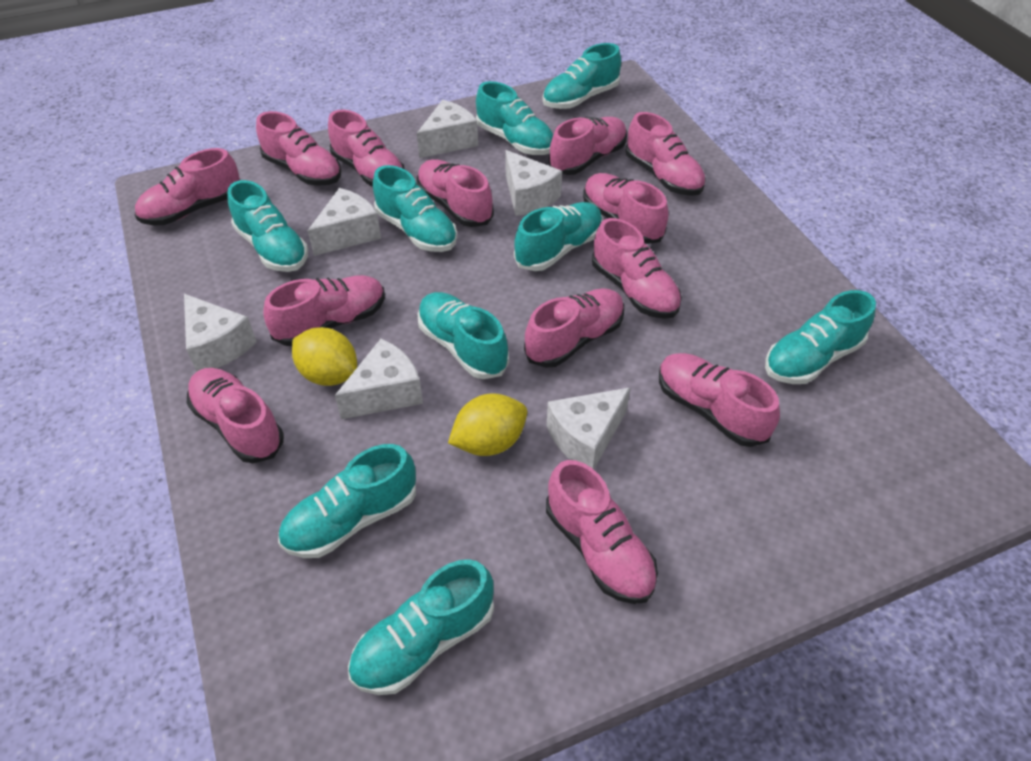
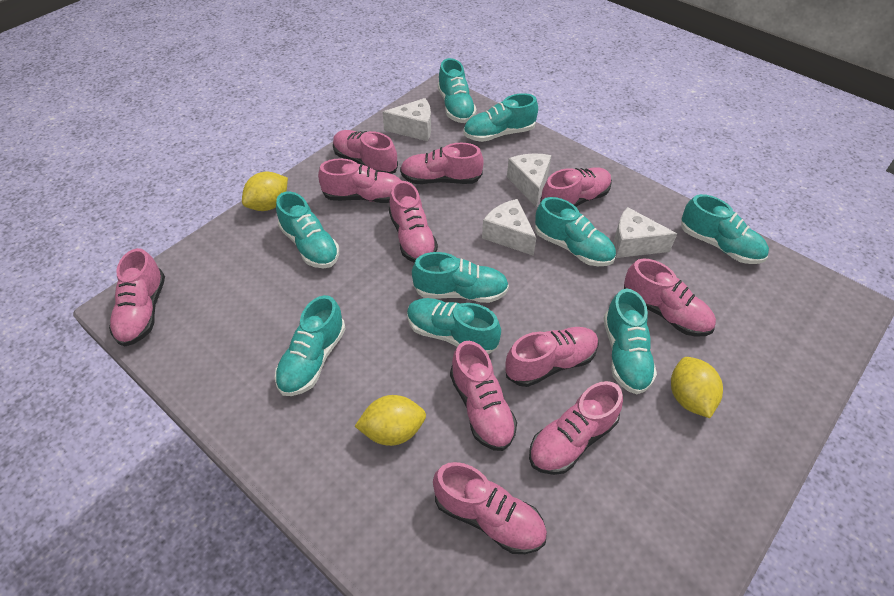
pink shoe: [135,148,240,225] [187,368,284,463] [256,111,341,186] [263,275,385,346] [328,110,405,187] [417,159,494,227] [524,288,624,368] [546,460,658,604] [549,117,627,175] [583,173,669,244] [592,218,682,319] [625,112,706,196] [659,353,780,447] = 13 -> [109,248,165,346] [318,158,402,203] [333,130,398,174] [389,181,438,263] [400,143,484,184] [433,462,547,554] [450,341,517,451] [505,327,599,387] [529,381,623,475] [540,167,612,207] [624,258,716,337] = 11
white cheese: [184,294,257,372] [308,188,381,256] [335,338,423,419] [417,100,478,158] [505,150,562,216] [547,387,631,469] = 6 -> [382,98,431,141] [482,199,536,256] [507,153,551,207] [613,207,677,258] = 4
yellow lemon: [292,327,357,386] [448,393,527,456] = 2 -> [242,172,288,211] [355,395,426,446] [671,357,723,418] = 3

